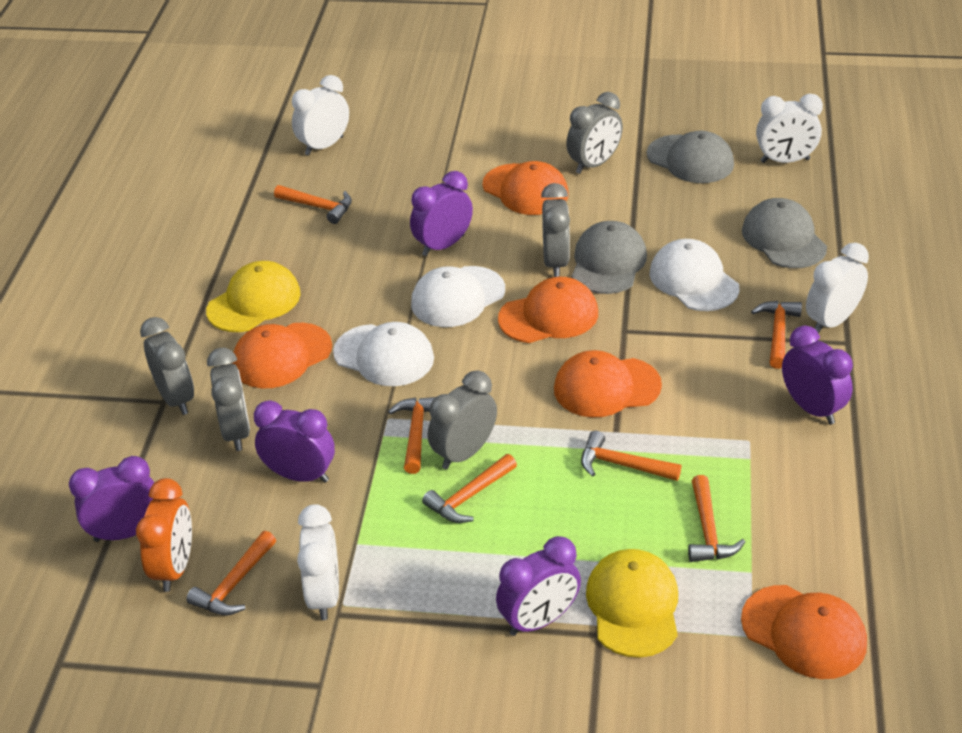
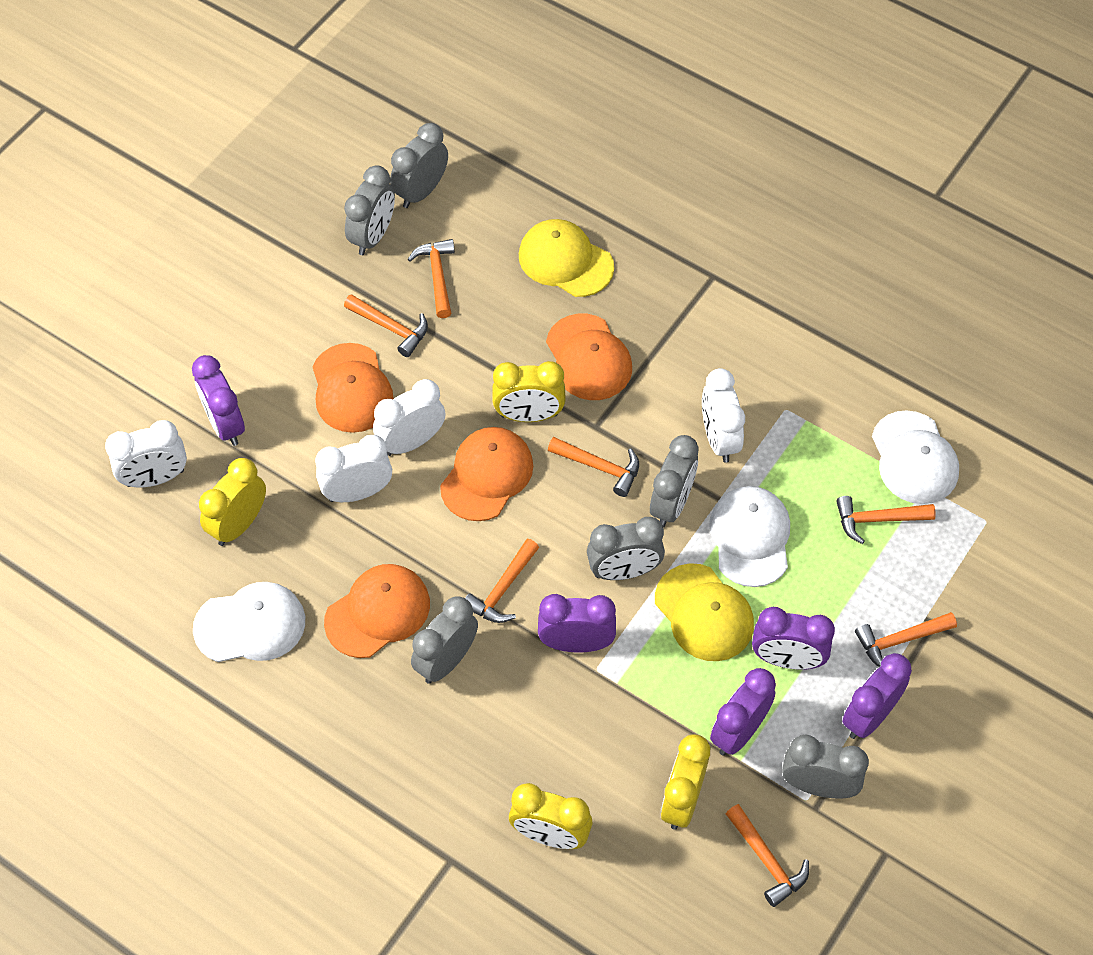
grey cap: [572,221,647,294] [647,131,734,183] [742,198,827,268] = 3 -> none = 0
grey clock: [140,317,194,415] [207,348,250,451] [428,371,497,469] [541,183,570,277] [566,92,623,174] = 5 -> [344,165,395,255] [390,123,448,208] [411,596,478,684] [587,517,665,580] [650,435,699,527] [782,734,869,799] = 6
orange cap: [232,323,332,388] [482,161,569,215] [498,277,598,343] [554,350,662,417] [741,585,867,679] = 5 -> [313,343,394,433] [324,564,430,658] [440,427,533,521] [546,314,632,400] = 4
orange clock: [136,478,192,592] = 1 -> none = 0
yellow clock: none = 0 -> [199,458,266,546] [492,361,566,422] [509,783,593,849] [661,734,710,830] = 4

